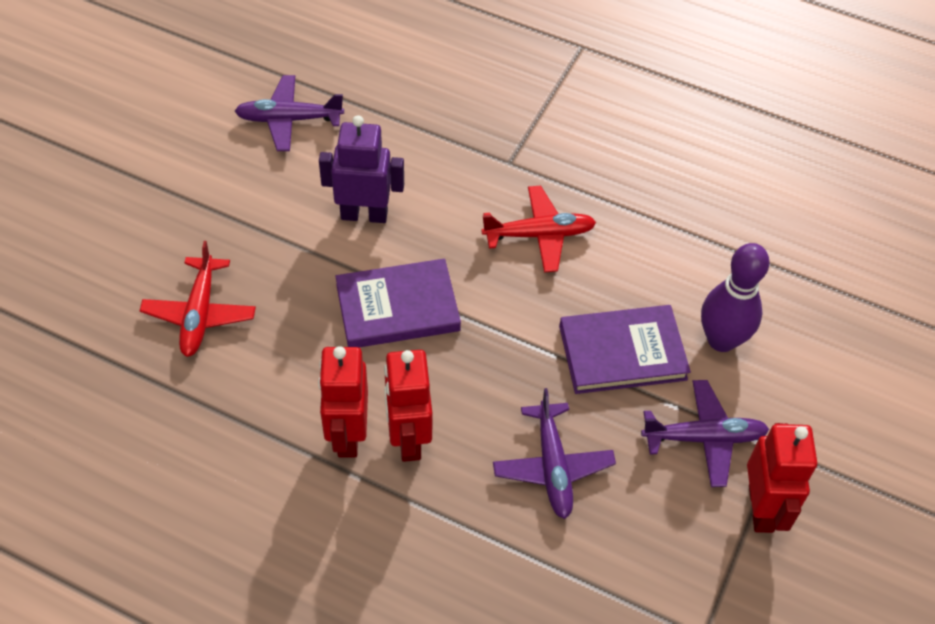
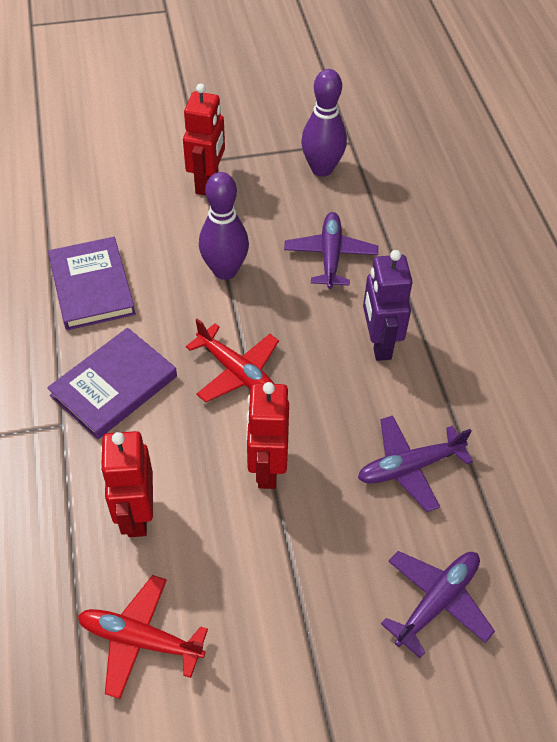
purple bowling pin: [701,243,770,352] = 1 -> [199,172,249,280] [301,69,347,177] = 2

